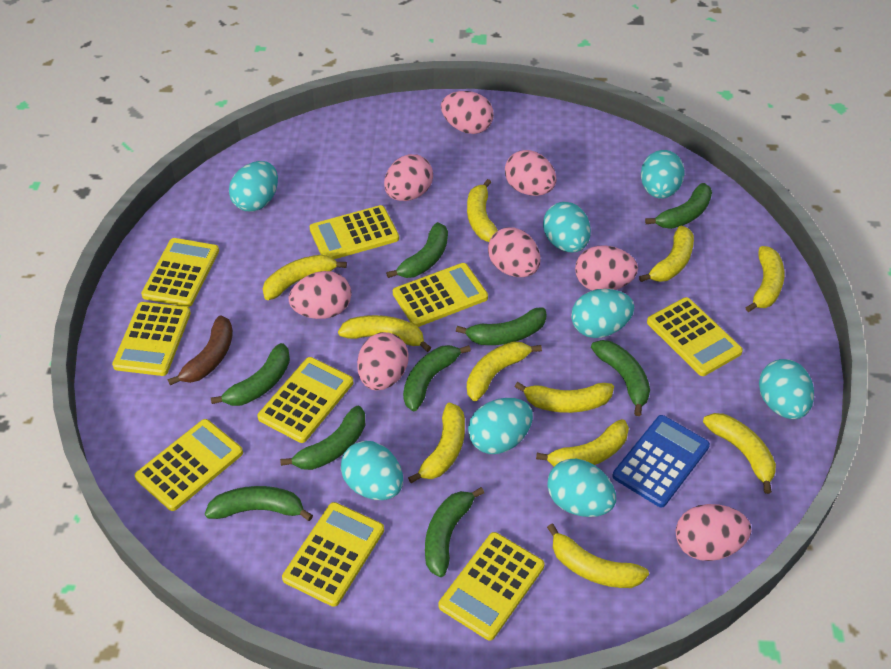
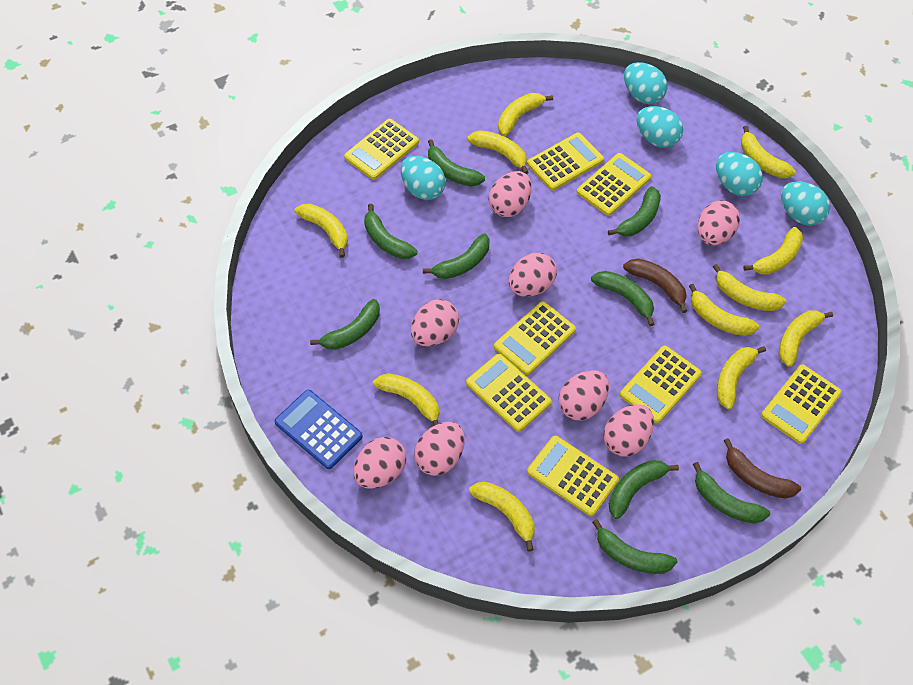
brown banana: [168,315,233,385] = 1 -> [623,259,687,313] [724,438,801,499] = 2
turquoise egg: [229,161,278,212] [341,441,403,500] [468,398,533,454] [543,202,591,253] [547,459,616,517] [571,289,634,338] [641,150,685,199] [759,359,814,419] = 8 -> [401,156,446,200] [624,62,668,104] [637,106,683,148] [716,152,763,196] [781,181,830,226] = 5
yellow calculator: [112,302,191,376] [135,419,243,511] [141,238,219,307] [257,357,353,443] [282,502,384,607] [309,205,399,259] [393,263,488,327] [439,532,545,641] [647,297,743,376] = 9 -> [344,119,419,180] [466,354,552,432] [494,301,576,375] [527,133,604,190] [527,436,619,516] [577,153,651,216] [620,345,702,423] [761,365,842,444] = 8

